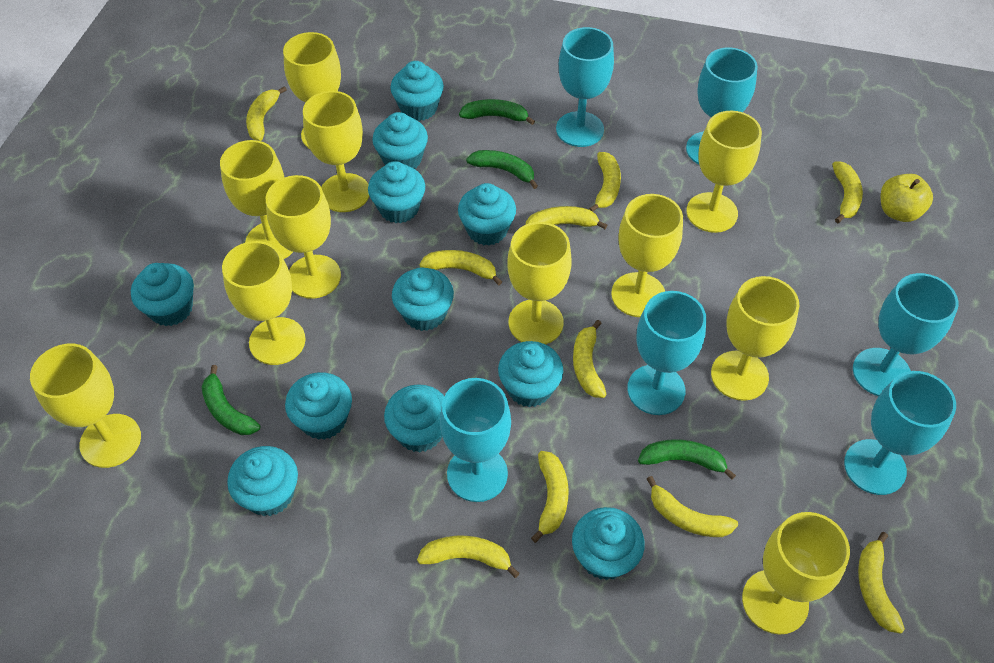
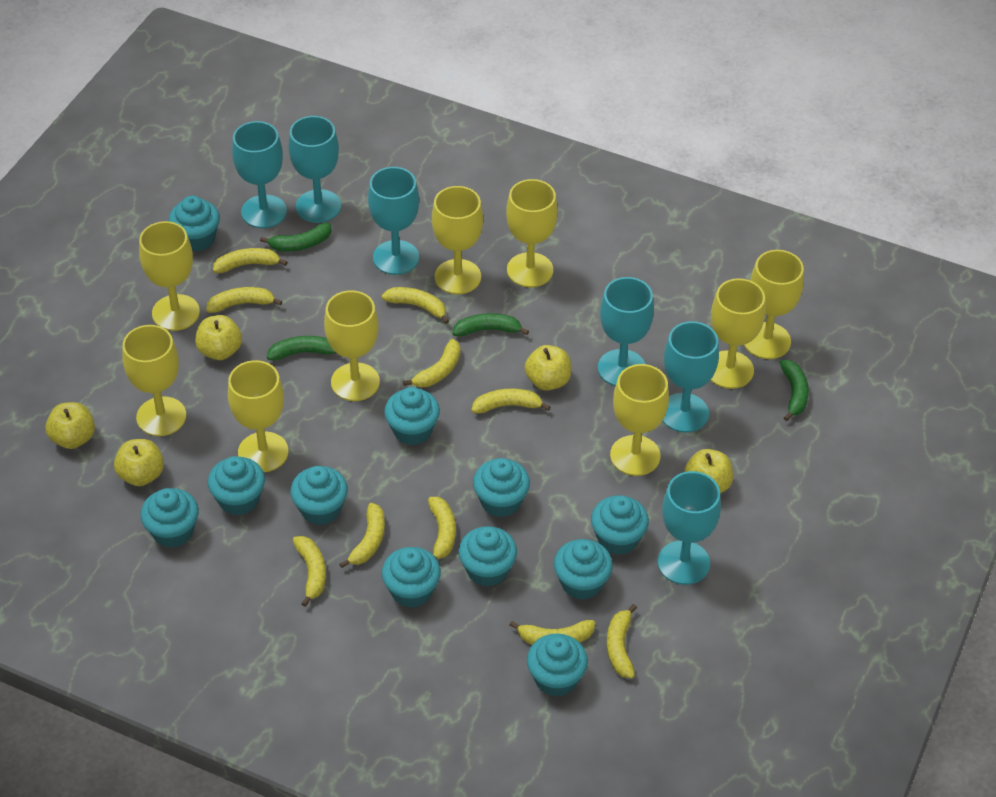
yellow apple: [881,174,933,222] = 1 -> [45,402,95,449] [114,439,164,486] [195,315,242,360] [525,345,571,391] [684,449,733,493] = 5
yellow goblet: [30,344,141,468] [220,140,293,259] [222,241,306,365] [266,175,341,299] [283,32,341,149] [303,91,370,212] [507,222,572,344] [611,194,683,317] [686,111,762,233] [711,276,799,401] [742,512,850,635] = 11 -> [122,325,186,436] [139,221,200,331] [228,360,288,472] [324,290,380,401] [432,186,483,294] [506,179,558,287] [610,364,669,476] [711,278,765,389] [744,250,804,359] = 9

